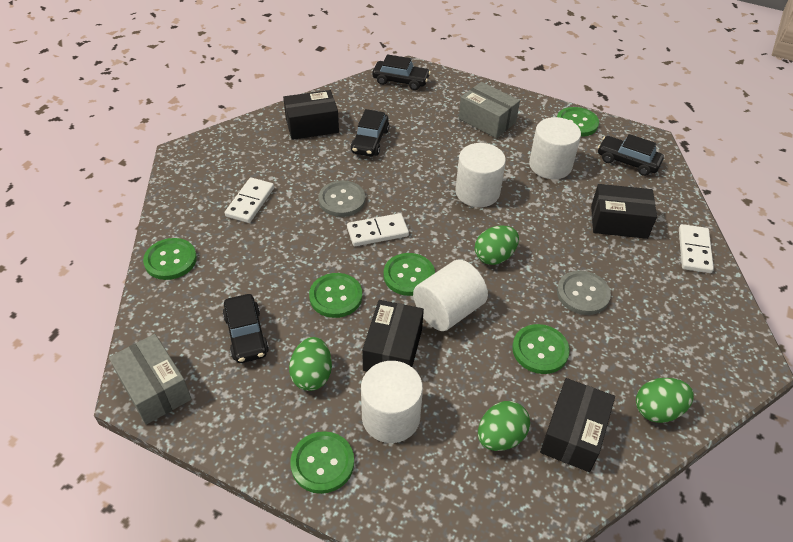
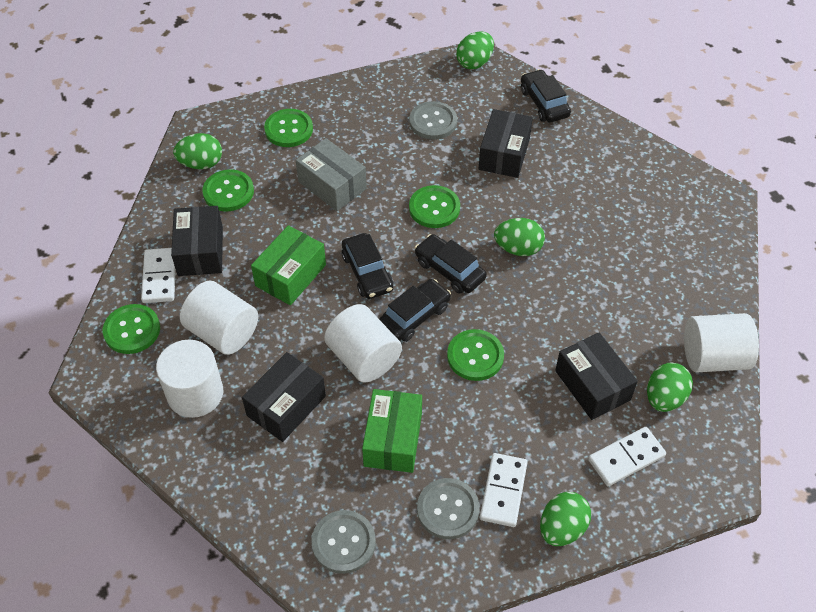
green box: none = 0 -> [251,225,326,305] [362,389,422,473] = 2
green button: [143,238,197,280] [290,431,354,494] [309,273,362,318] [384,253,435,296] [512,324,570,374] [557,107,599,137] = 6 -> [103,304,160,354] [202,170,254,211] [264,109,313,147] [409,185,460,228] [447,329,504,381] = 5
green egg: [289,337,332,391] [475,225,519,265] [478,401,530,451] [636,378,694,423] = 4 -> [173,133,222,169] [456,31,494,70] [494,218,545,256] [540,492,591,546] [647,363,693,412] = 5
grey box: [109,334,191,425] [459,82,520,138] = 2 -> [296,138,367,211] = 1
grey button: [318,180,366,217] [557,271,611,315] = 2 -> [311,510,376,574] [409,101,457,140] [417,478,480,539] = 3

